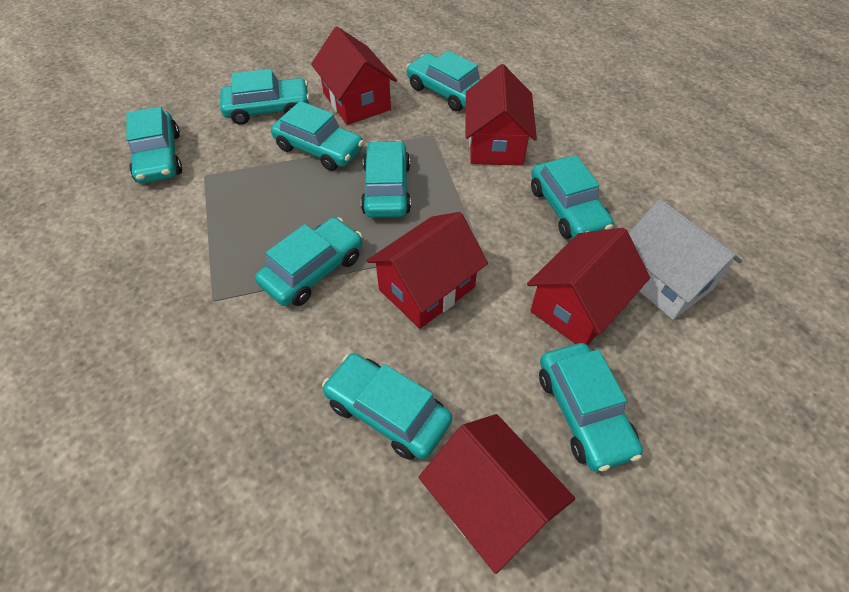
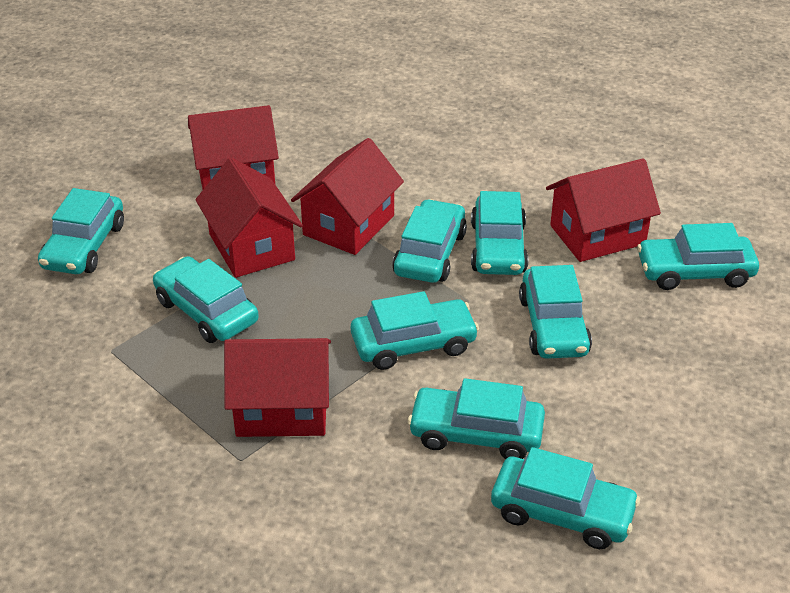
white house: [629,199,742,320] = 1 -> none = 0

